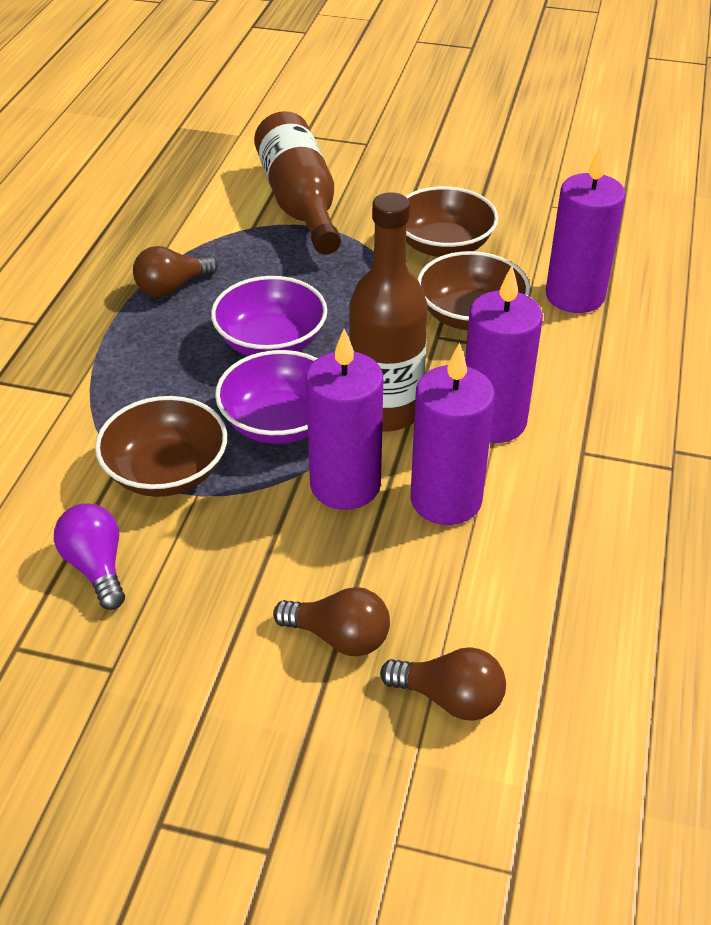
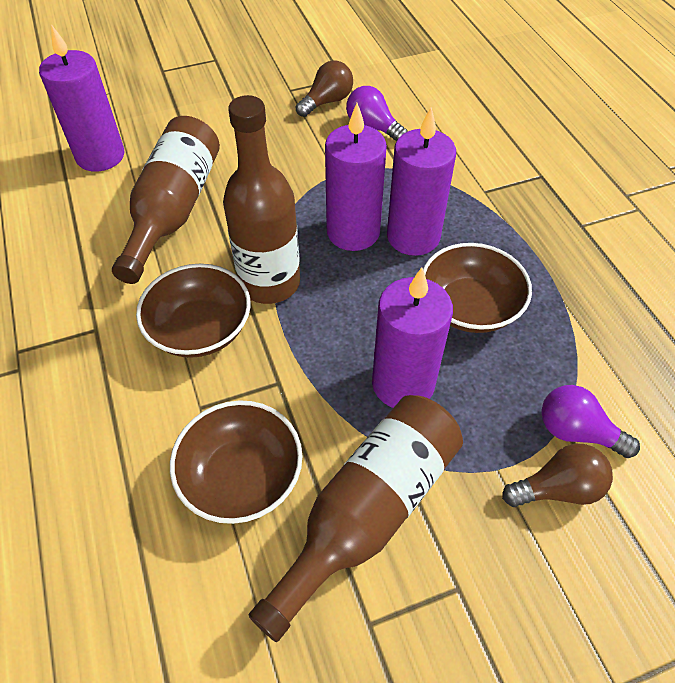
brown bottle: [254,111,341,255] [349,192,428,432] = 2 -> [112,116,220,284] [223,95,300,304] [249,395,463,642] = 3
brown light bulb: [133,246,218,297] [273,587,390,656] [380,647,506,721] = 3 -> [295,61,353,117] [502,444,613,507] = 2
purple bowl: [211,276,327,356] [215,350,318,444] = 2 -> none = 0
purple light bulb: [54,503,125,610] = 1 -> [346,86,408,142] [541,385,640,458] = 2

